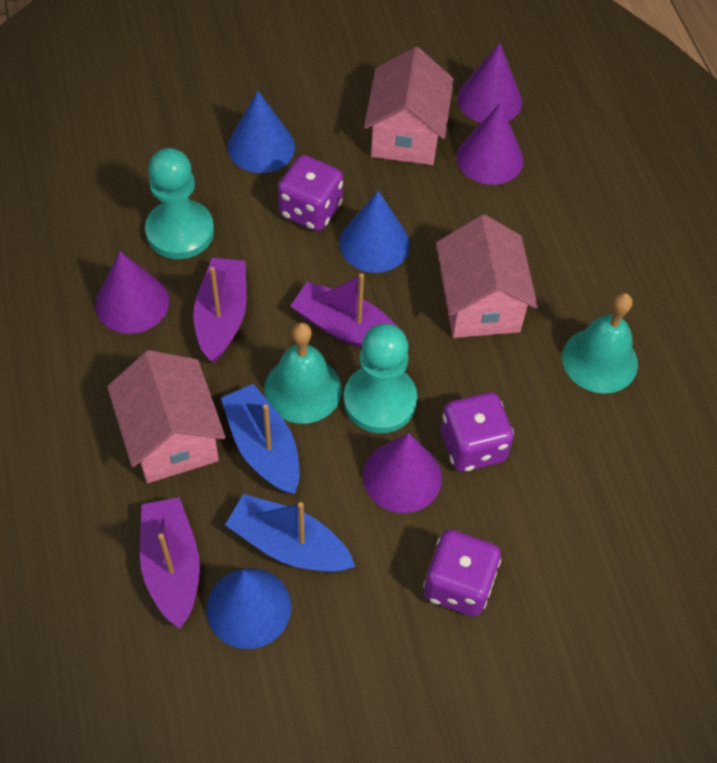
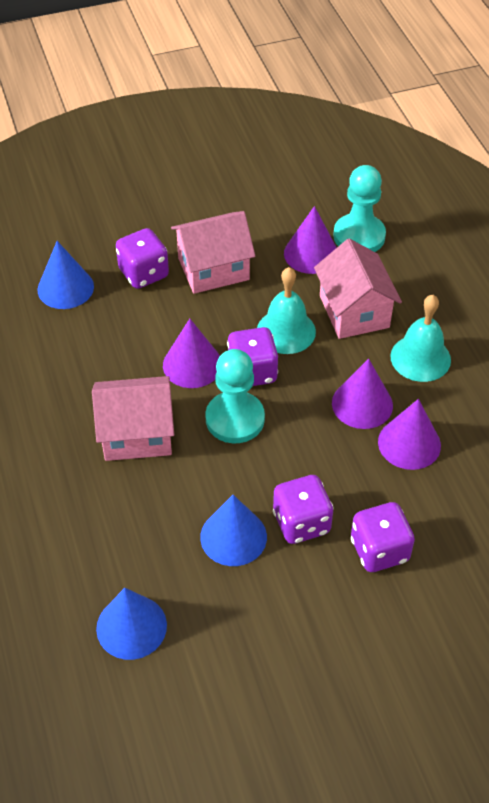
blue boat: [221,384,300,494] [225,494,356,572] = 2 -> none = 0
purple boat: [140,497,200,628] [193,258,247,363] [291,274,398,348] = 3 -> none = 0
purple dice: [278,155,343,231] [423,530,501,616] [441,392,514,472] = 3 -> [116,228,169,289] [227,327,278,386] [273,475,334,544] [351,502,415,572] = 4

